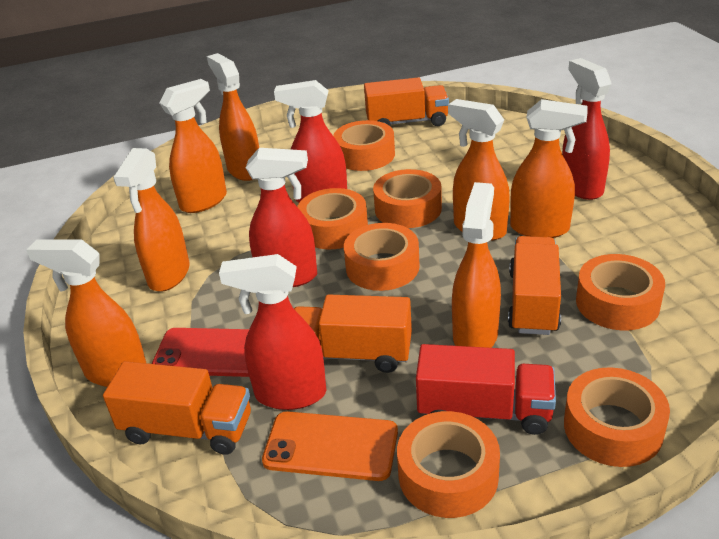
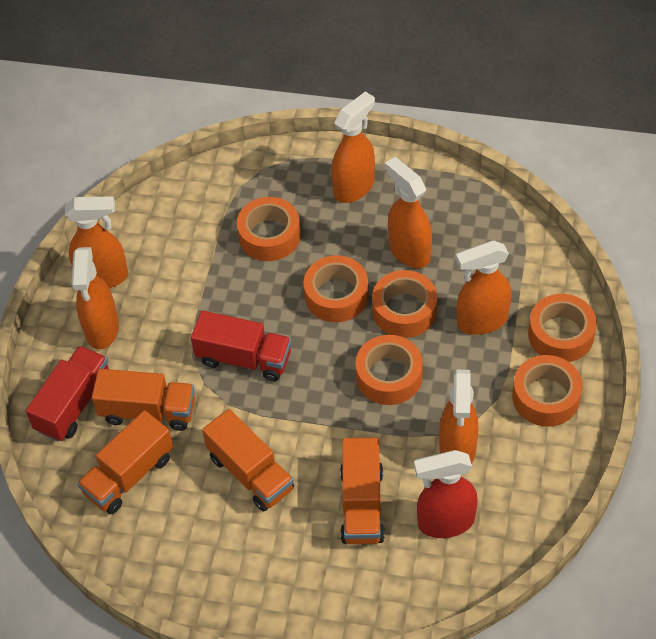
orange phone: [262,411,398,481] = 1 -> none = 0
orange spray bottle: [26,239,146,387] [113,148,190,292] [159,79,227,213] [207,53,259,181] [448,99,510,241] [452,182,501,348] [510,99,588,238] = 7 -> [65,196,128,288] [71,247,119,349] [331,91,375,203] [385,157,432,268] [439,370,479,464] [456,240,512,335] = 6
orange tape: [297,188,368,249] [333,120,395,171] [344,223,420,291] [373,169,442,228] [397,411,500,518] [564,367,670,467] [576,254,665,330] = 7 -> [237,197,301,261] [304,256,368,322] [355,335,423,405] [372,270,437,338] [512,355,583,427] [528,294,597,362] = 6
red phone: [152,328,249,377] = 1 -> none = 0
red spray bottle: [219,254,326,410] [246,148,317,287] [274,80,347,202] [562,58,612,200] = 4 -> [414,450,478,538] = 1
red truck: [416,344,556,435] = 1 -> [26,346,109,442] [191,311,291,381] = 2

